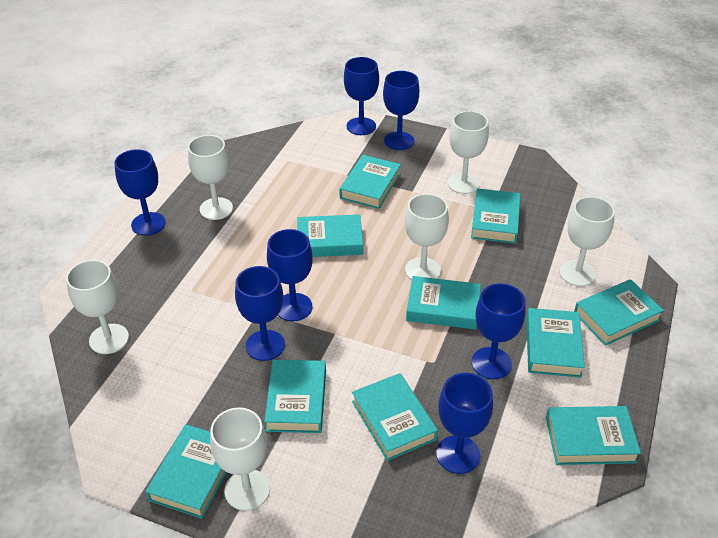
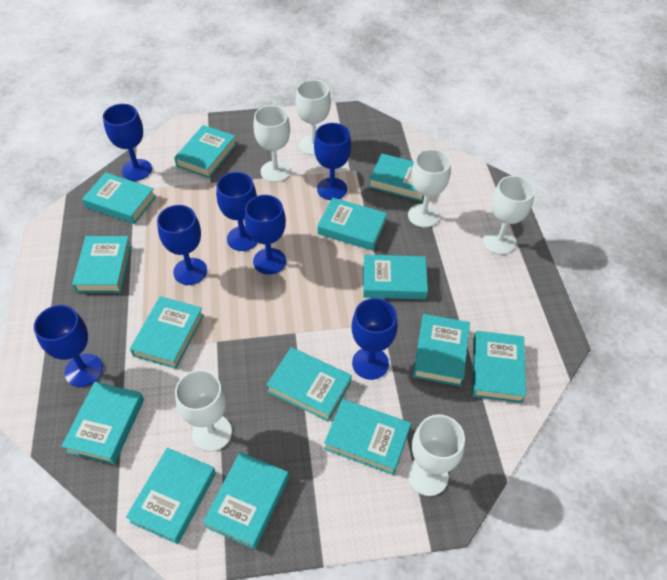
turquoise book: [146,424,227,519] [264,360,326,433] [297,214,363,257] [340,155,401,209] [352,373,438,461] [406,276,481,329] [471,188,521,244] [526,308,585,377] [546,406,641,465] [574,279,664,345] = 10 -> [61,382,144,465] [72,236,132,293] [82,172,156,224] [126,448,216,544] [130,296,204,369] [174,125,237,178] [203,452,289,549] [266,347,352,422] [317,197,387,251] [324,399,411,475] [363,255,428,299] [369,154,424,202] [413,314,470,386] [472,331,526,403] = 14

